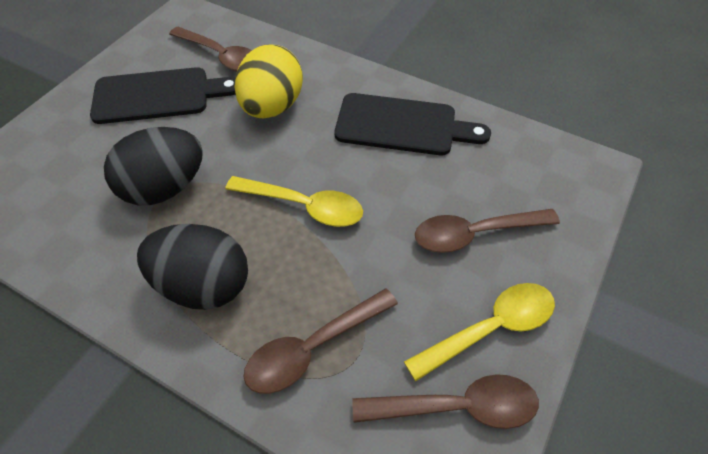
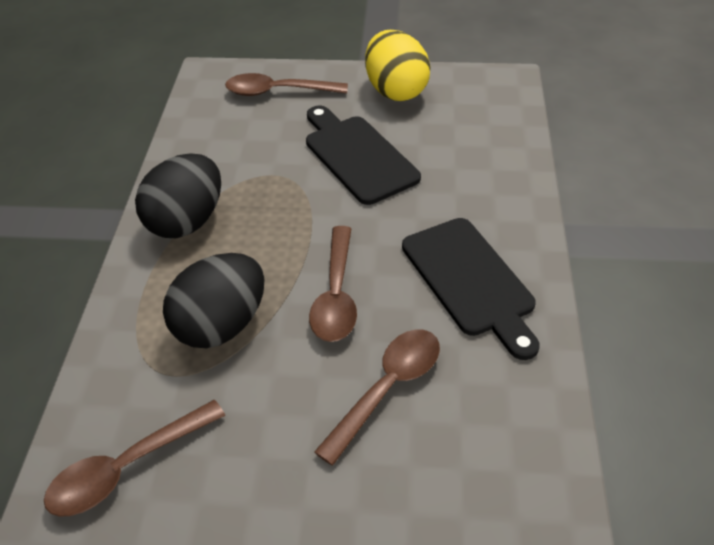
yellow spoon: [225,176,363,227] [404,283,555,381] = 2 -> none = 0

